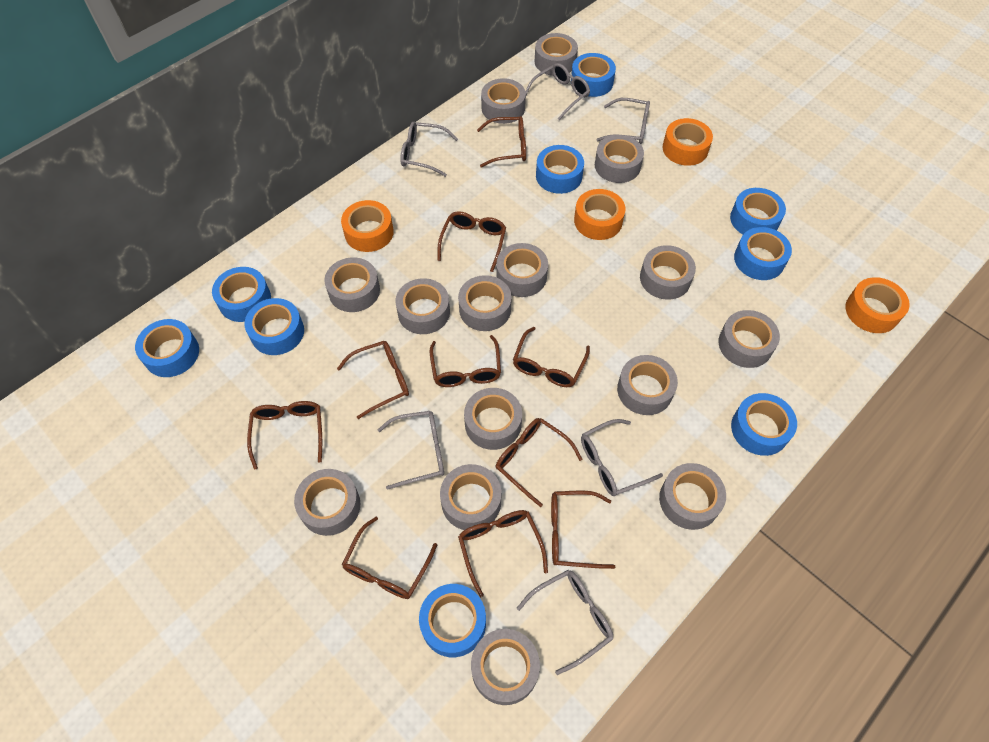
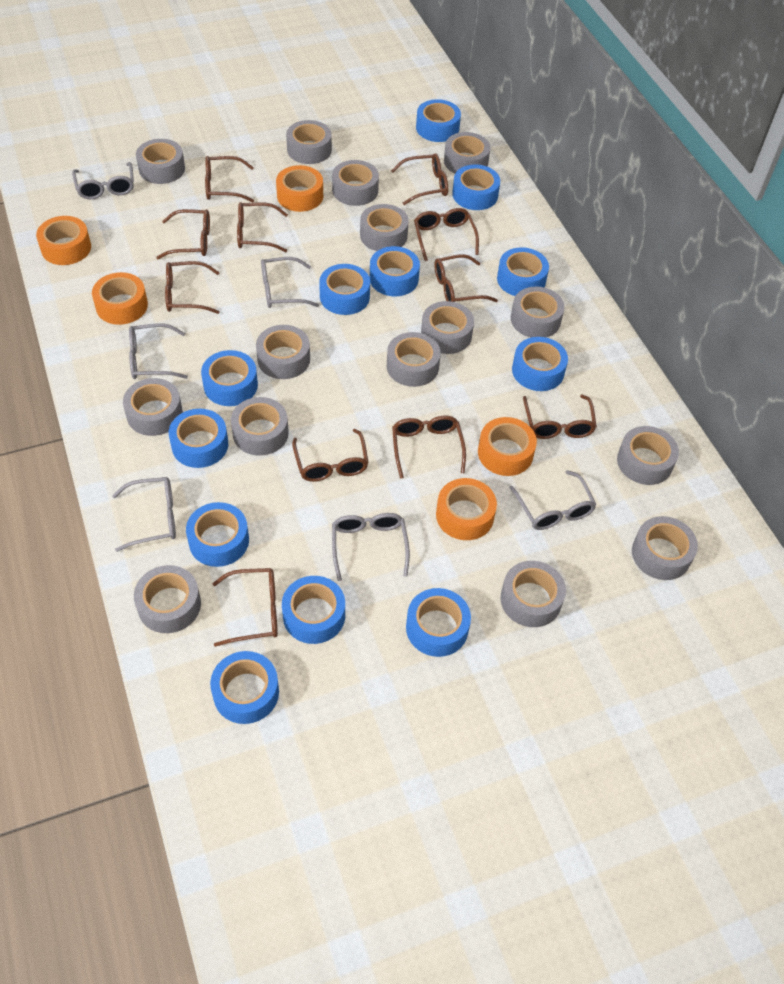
blue tape: [135,319,199,377] [212,267,271,322] [245,298,304,355] [419,584,486,657] [536,145,584,194] [571,53,616,97] [730,188,786,234] [731,393,797,456] [734,227,792,280] = 9 -> [169,409,228,468] [186,502,249,567] [201,350,258,406] [210,651,279,724] [282,576,345,644] [319,264,370,315] [370,246,420,296] [406,588,471,657] [416,99,461,142] [452,164,500,210] [497,247,549,296] [512,337,568,391] = 12
brown glasses: [247,401,322,470] [337,341,409,419] [342,517,437,599] [430,335,501,387] [437,211,506,272] [458,510,548,597] [477,116,526,167] [496,418,582,507] [513,327,590,387] [551,490,615,569] = 10 -> [156,209,210,259] [165,261,220,314] [205,156,254,203] [212,568,278,647] [237,202,288,252] [292,429,369,482] [391,153,448,205] [392,416,466,479] [414,208,479,261] [434,254,498,302] [523,394,597,439] = 11
orange tape: [341,200,394,252] [574,189,625,240] [663,118,713,166] [846,277,910,333] = 4 -> [36,216,91,265] [92,272,148,325] [276,165,323,212] [436,478,497,540] [478,417,537,476] = 5

